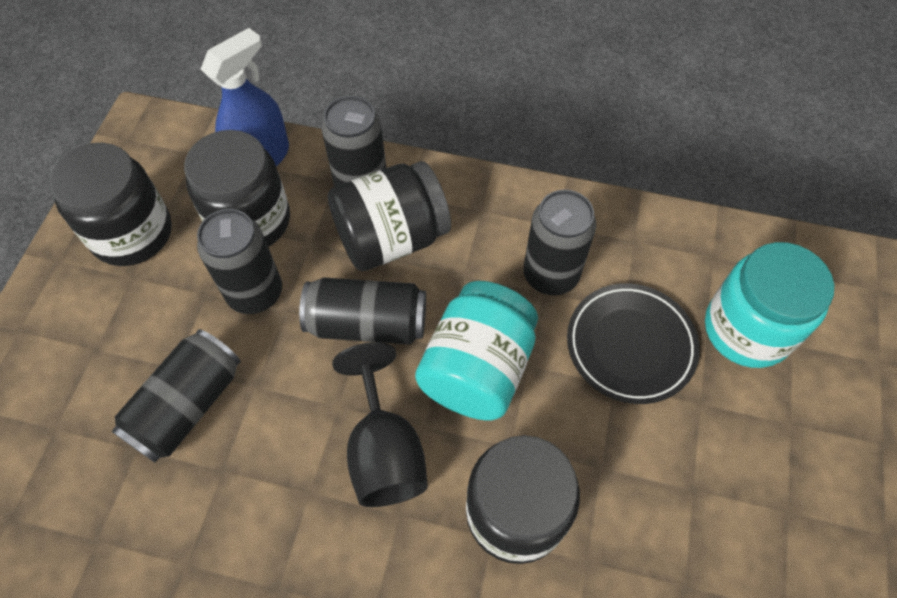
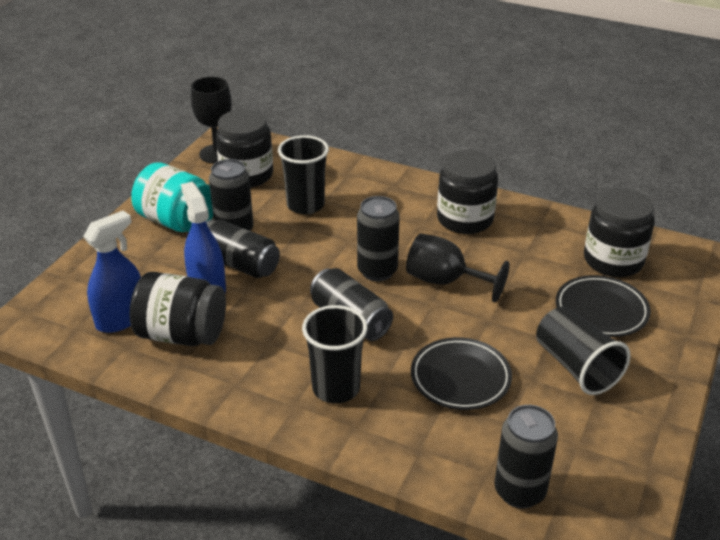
black cup: none = 0 -> [278,135,329,214] [302,305,367,403] [536,306,631,395] = 3
black goblet: [332,342,428,507] = 1 -> [191,77,232,164] [406,233,510,302] = 2
black plate: [567,284,700,404] = 1 -> [411,337,512,410] [556,275,651,337] = 2
blue spray bottle: [201,28,289,167] = 1 -> [83,211,141,333] [181,182,226,293] = 2
turquoise jar: [415,281,538,421] [705,242,834,368] = 2 -> [132,162,213,232] = 1

